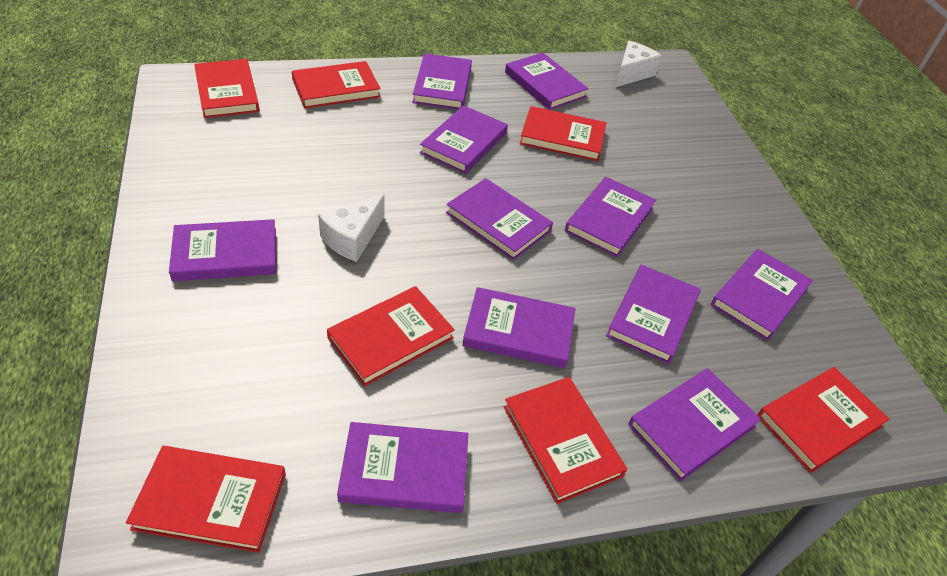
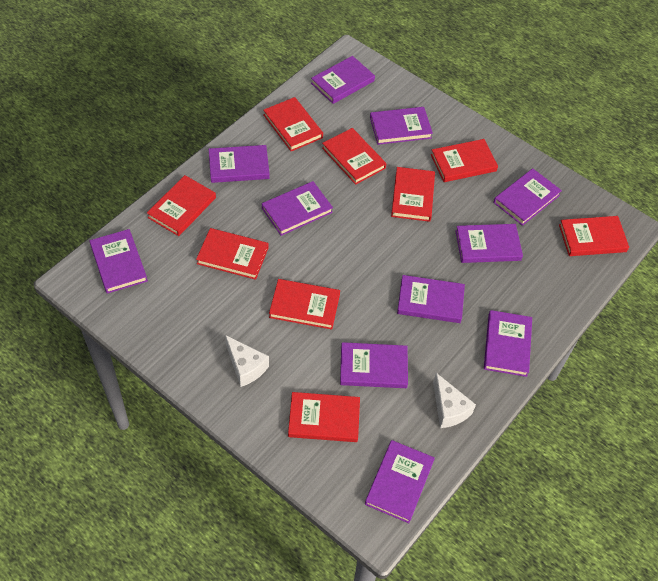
red book: [126,446,286,553] [194,59,259,118] [292,61,381,108] [327,286,455,387] [504,377,627,504] [520,106,606,161] [757,367,890,473] = 7 -> [147,175,216,236] [196,228,268,280] [263,97,323,151] [269,279,340,330] [288,392,360,442] [322,128,386,185] [391,167,435,222] [431,139,498,182] [559,216,629,256] = 9

